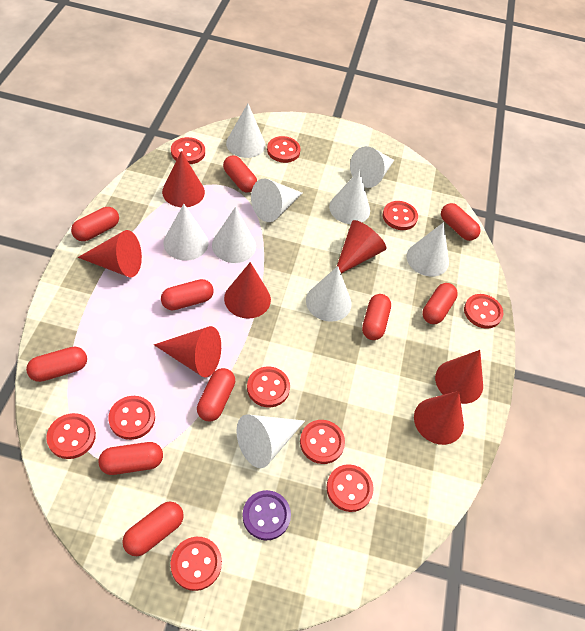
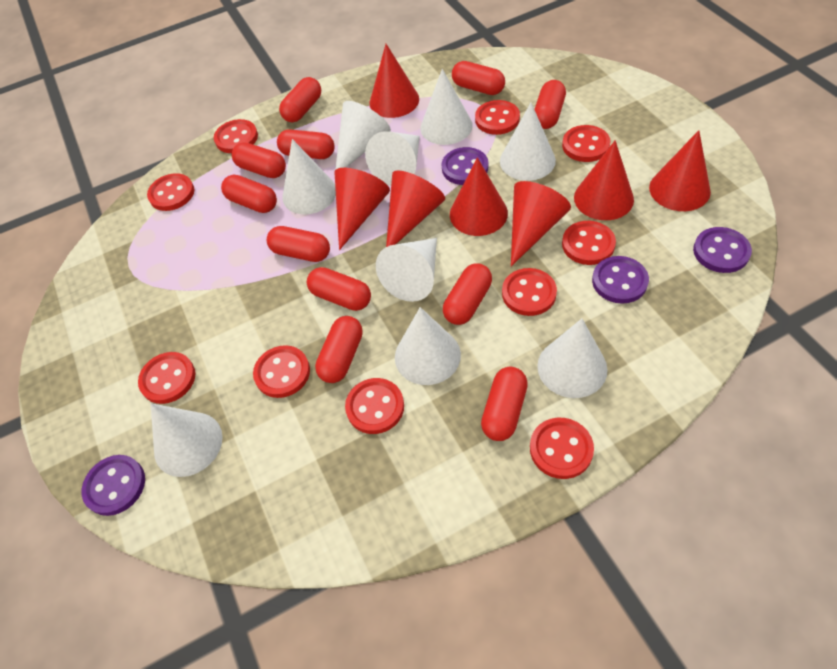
purple button: [243,490,291,540] = 1 -> [81,455,145,516] [441,147,488,185] [592,256,649,303] [693,227,752,273] = 4
red capsule: [26,347,87,382] [71,207,119,241] [98,442,163,475] [122,502,184,556] [161,279,214,310] [197,368,235,422] [223,155,257,192] [362,294,391,340] [422,283,458,324] [441,203,480,241] = 10 -> [221,175,277,213] [232,142,286,178] [267,226,330,262] [277,129,335,159] [279,77,321,122] [307,267,371,311] [315,316,363,383] [443,264,492,325] [452,61,505,95] [481,367,528,441] [534,80,566,129] = 11

